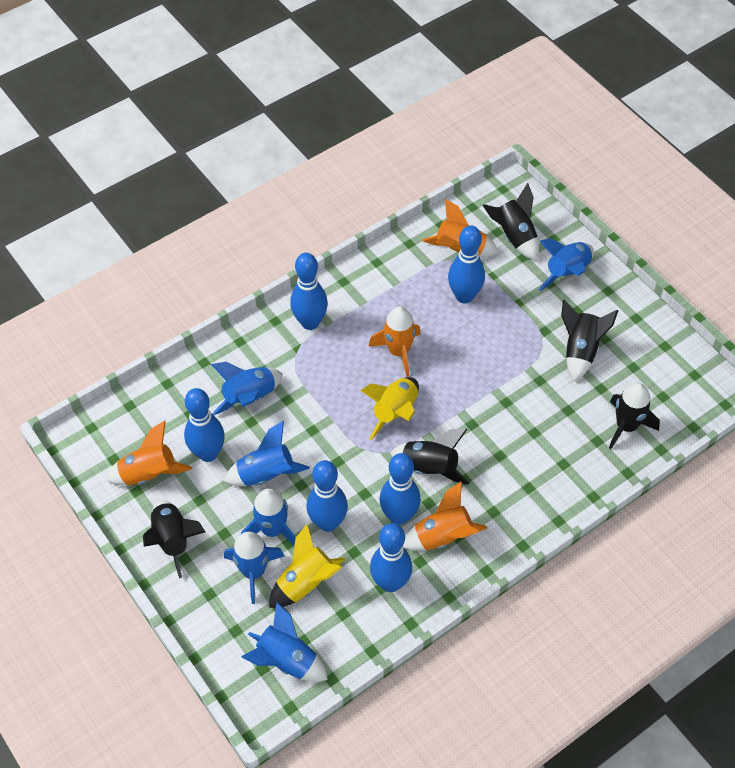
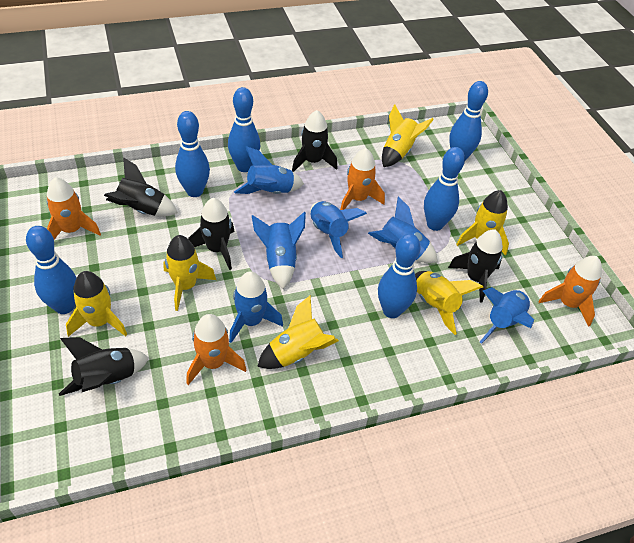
yellow rocket: [269,524,345,608] [360,377,419,440] = 2 -> [66,271,127,337] [163,235,216,311] [257,295,339,369] [382,104,434,167] [415,271,483,335] [456,190,509,256] = 6

